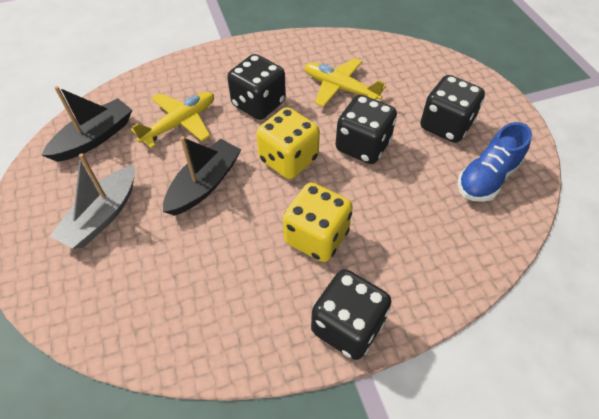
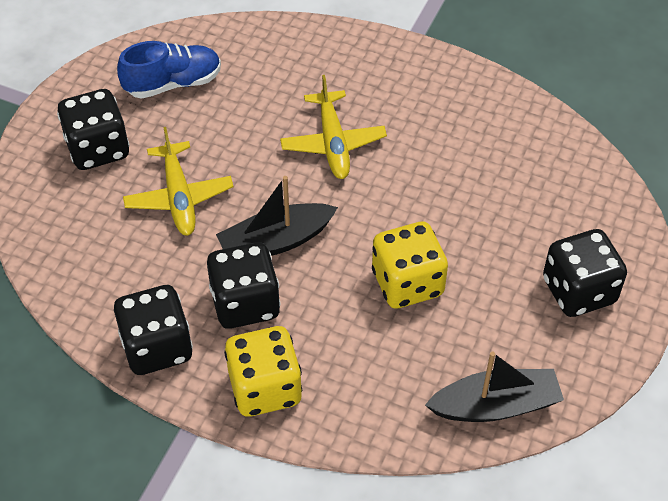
grey boat: [50,153,135,249] = 1 -> none = 0

